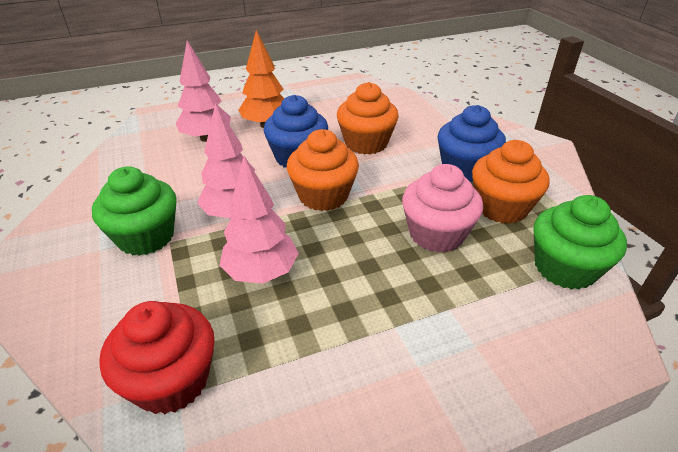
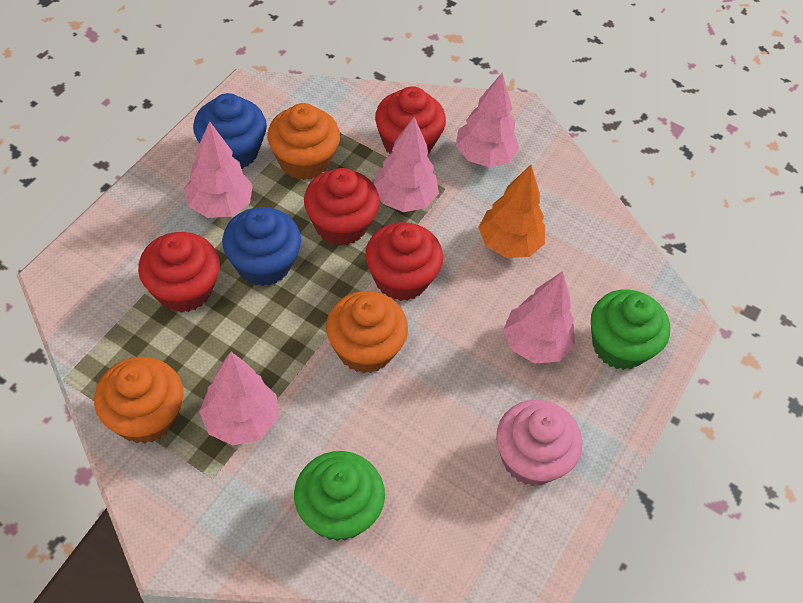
pink tree: [175,41,231,142] [197,103,255,219] [219,156,299,284] = 3 -> [184,121,253,218] [199,352,277,446] [373,117,439,212] [456,73,519,167] [503,271,575,364] = 5
red cupcake: [99,301,215,414] = 1 -> [138,232,220,313] [304,168,380,246] [365,222,443,301] [375,86,446,155] = 4

